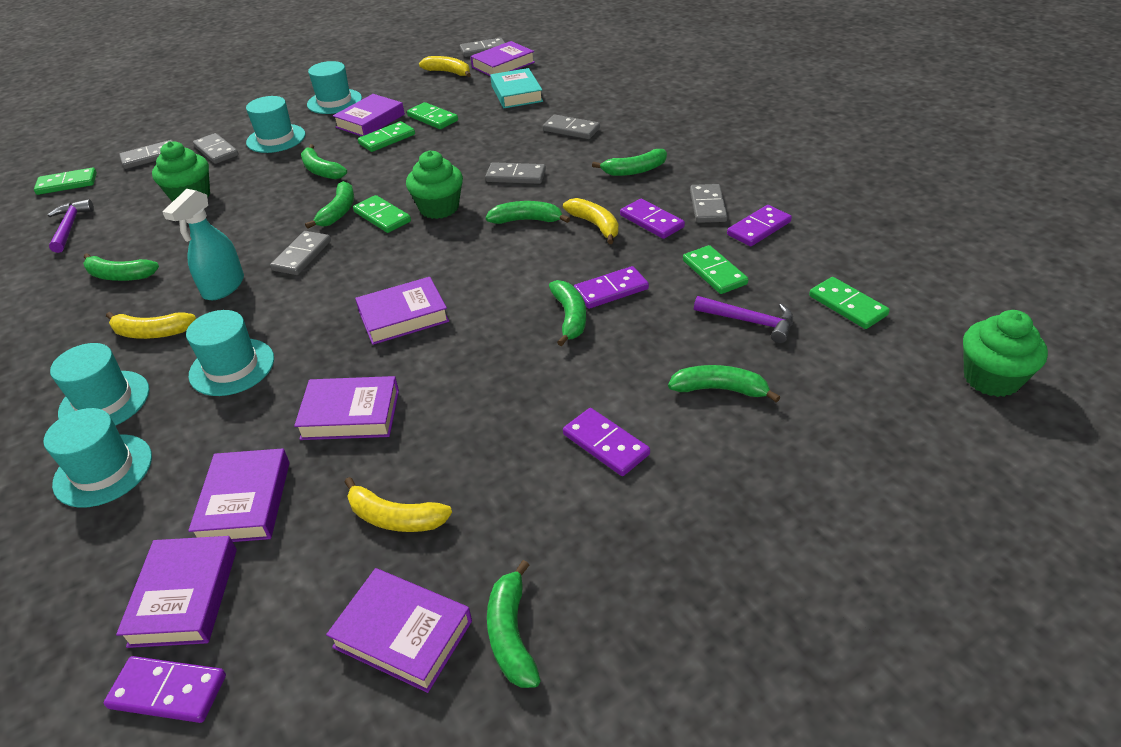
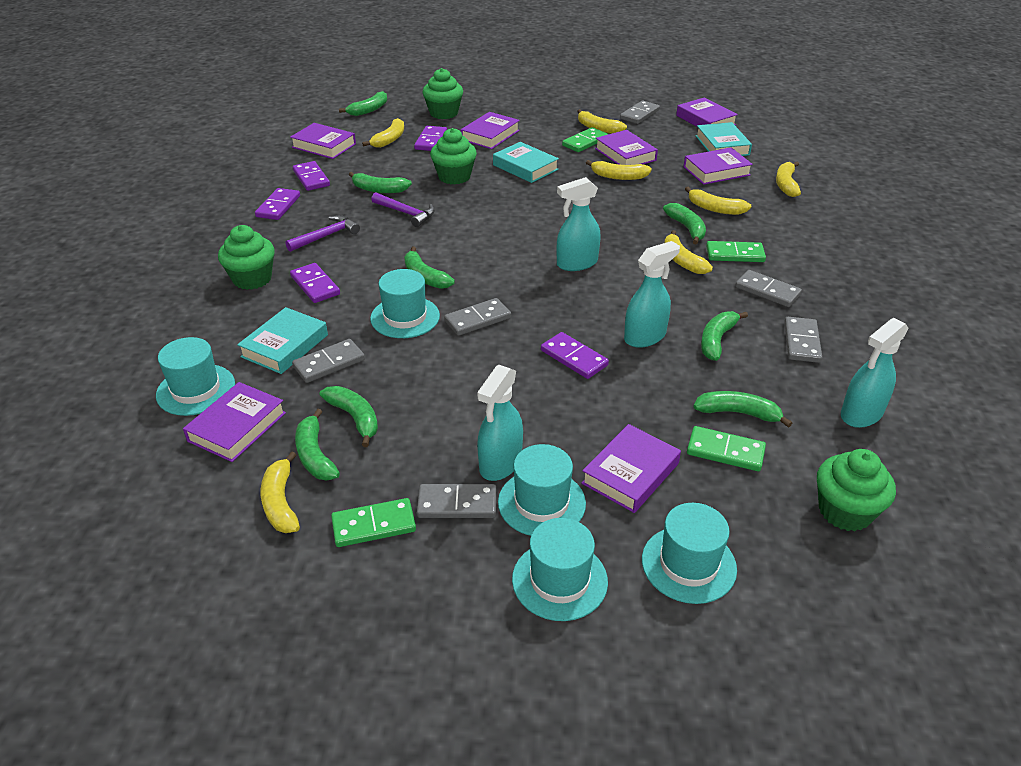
green cupcake: [152,141,210,202] [406,150,463,219] [963,310,1048,397] = 3 -> [218,225,275,290] [422,68,463,119] [430,128,477,184] [817,449,896,531] = 4
green domino: [34,168,97,195] [353,195,411,233] [358,121,415,152] [407,102,458,129] [683,245,748,294] [809,277,890,329] = 6 -> [331,498,416,547] [562,127,608,152] [687,426,766,471] [706,241,766,262] = 4
grey domino: [119,140,173,169] [193,133,239,164] [270,231,331,275] [460,38,505,57] [485,162,546,184] [543,115,600,139] [690,184,728,223] = 7 -> [292,339,365,383] [417,484,496,518] [444,298,511,336] [620,101,660,124] [735,270,802,307] [784,317,822,363] = 6
turquoise book: [490,68,543,108] = 1 -> [237,307,328,374] [493,142,559,183] [696,122,752,156] = 3
turquoise spray bottle: [162,189,244,300] = 1 -> [477,364,523,481] [556,177,600,271] [624,241,680,348] [841,318,908,428] = 4
yellow banana: [106,312,196,339] [345,477,452,532] [419,56,471,77] [563,198,619,244] = 4 -> [260,451,300,533] [362,118,404,148] [577,109,627,134] [586,160,652,180] [664,230,713,274] [685,187,751,215] [776,161,801,197] = 7

